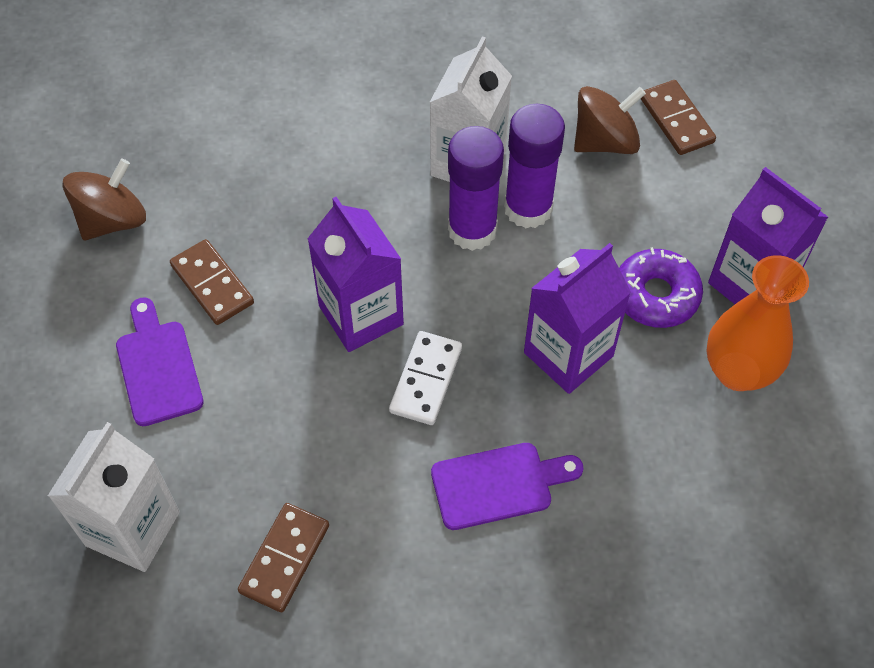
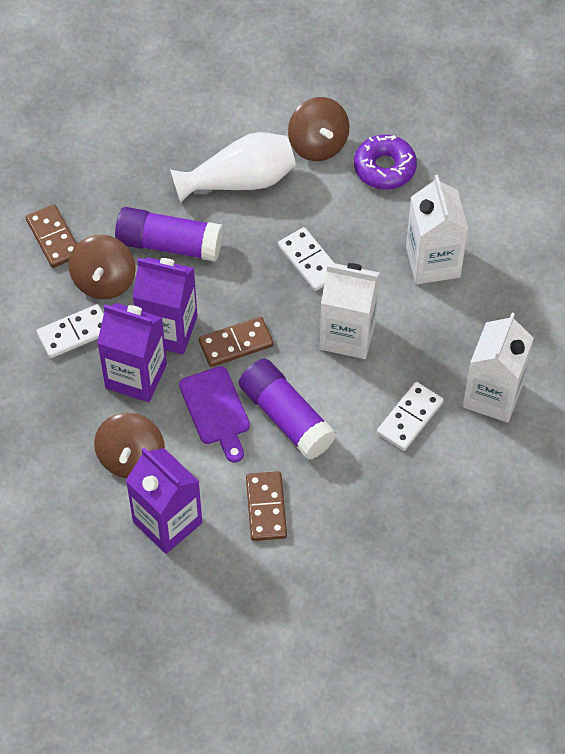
brown spinning top: [62,159,146,240] [574,86,646,154] = 2 -> [69,235,136,299] [94,413,165,478] [288,97,349,161] = 3
orange vase: [707,255,809,391] = 1 -> none = 0
purple cutting board: [116,297,204,426] [431,443,583,530] = 2 -> [179,366,250,463] = 1
white carton: [48,422,180,572] [429,36,512,182] = 2 -> [320,263,380,359] [406,175,468,284] [463,313,534,423] = 3
white domino: [389,331,462,425] = 1 -> [37,304,104,358] [278,227,334,291] [377,382,444,451] = 3
white vase: none = 0 -> [170,132,296,203] = 1

